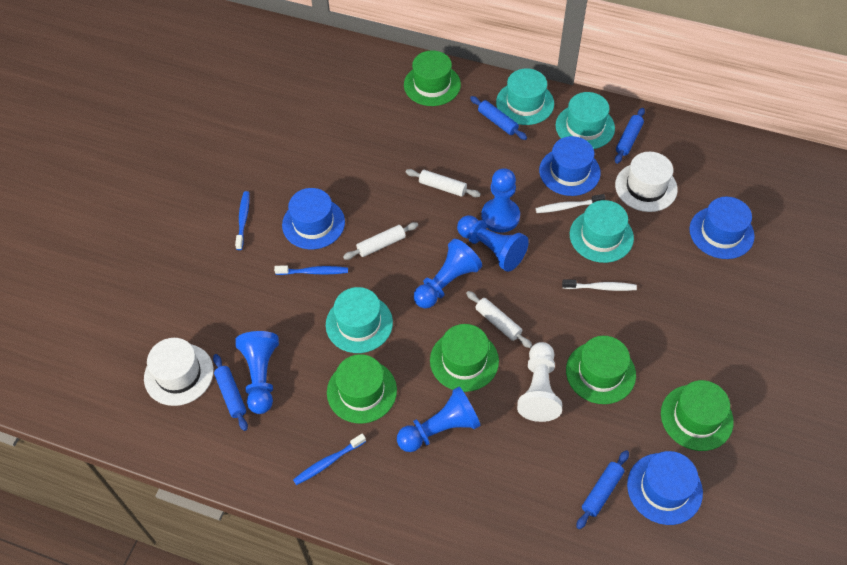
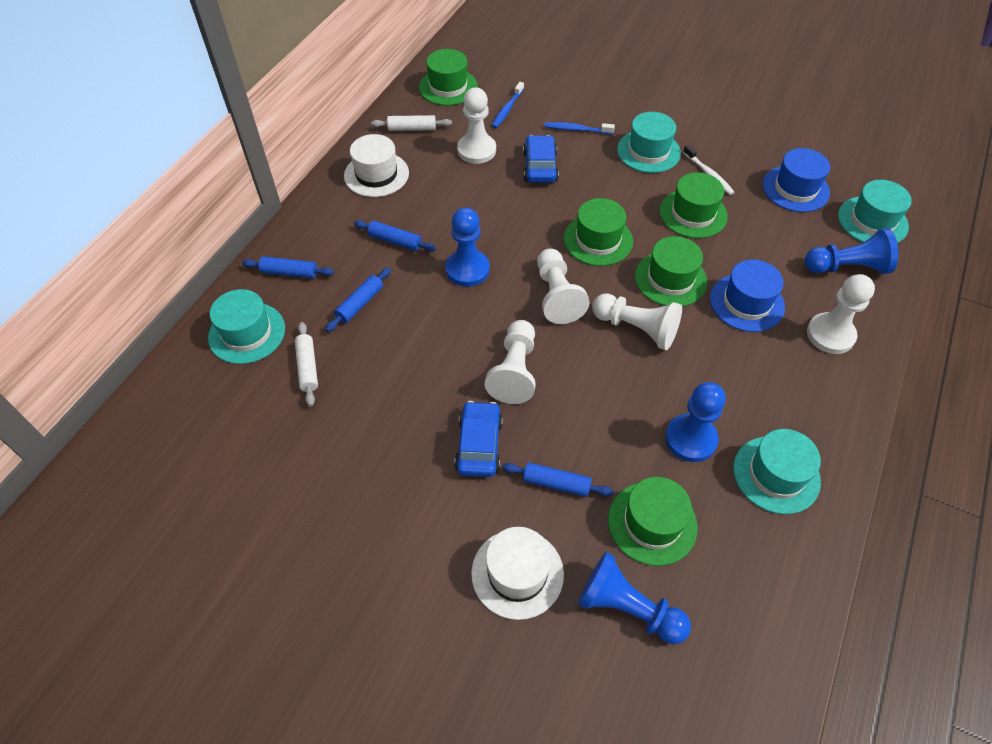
blue car: none = 0 -> [454,401,503,477] [523,135,559,183] = 2
blue hat: [282,188,345,249] [539,136,601,196] [627,451,703,525] [689,197,755,259] = 4 -> [710,260,785,332] [763,148,830,212] = 2
blue pawn: [235,331,279,414] [397,387,481,452] [414,239,482,309] [457,215,529,272] [481,168,520,233] = 5 -> [445,208,490,287] [578,552,691,644] [665,382,726,462] [804,228,898,274] = 4
blue toothbrush: [235,191,250,250] [274,265,348,275] [293,434,366,485] = 3 -> [492,82,524,128] [544,122,615,134] = 2
white pawn: [517,342,562,422] = 1 -> [457,87,496,164] [485,320,536,404] [537,249,590,324] [592,294,682,350] [807,274,875,354] = 5
white rolling pin: [343,222,418,260] [406,169,481,197] [466,291,532,348] = 3 -> [295,322,318,406] [371,115,452,131] = 2
white toothbrush: [536,194,606,213] [562,279,637,291] = 2 -> [683,145,734,195] = 1

